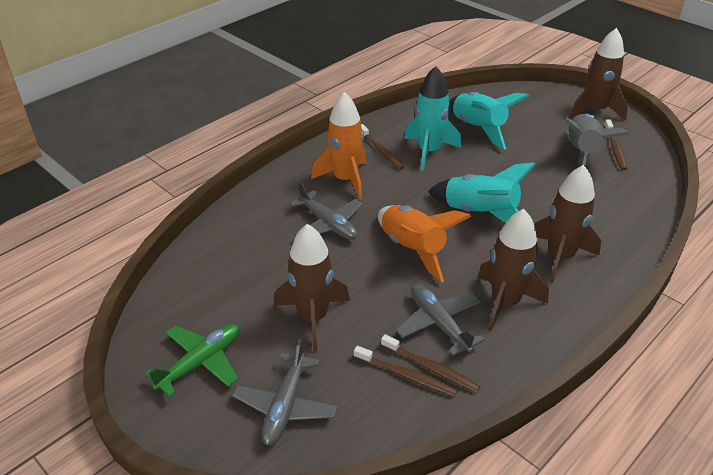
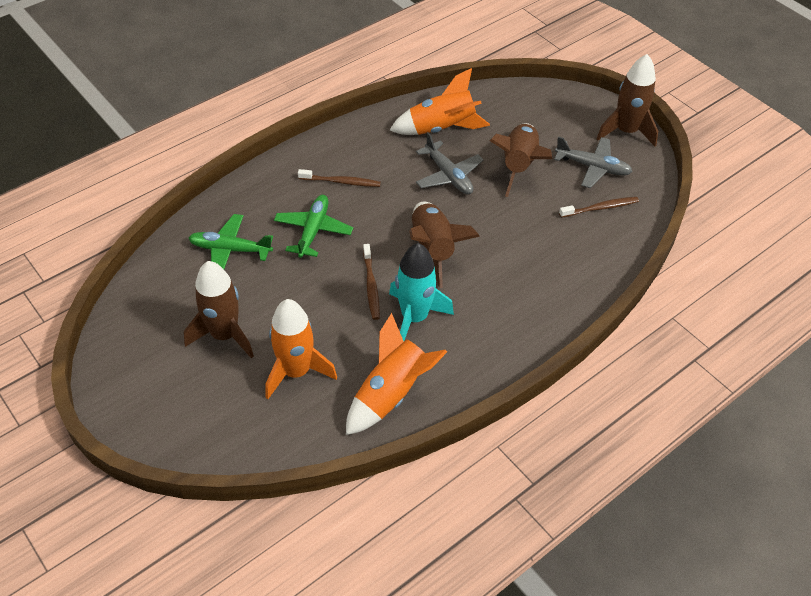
brown toothbrush: [354,346,458,397] [361,124,404,170] [381,334,480,393] [604,119,627,170] = 4 -> [298,169,381,187] [363,244,380,320] [559,197,639,218] = 3
green plane: [145,324,240,397] = 1 -> [188,214,273,269] [274,195,353,258] = 2
grey plane: [232,339,337,446] [290,182,363,240] [396,284,485,356] = 3 -> [416,132,484,195] [554,137,633,188] = 2
grey rocket: [564,114,629,167] = 1 -> none = 0
orange rocket: [311,92,367,200] [378,205,472,282] = 2 -> [266,299,337,399] [346,313,447,435] [390,68,490,135] = 3
turquoise rocket: [404,66,461,171] [428,162,536,223] [449,92,529,150] = 3 -> [389,243,454,341] = 1

